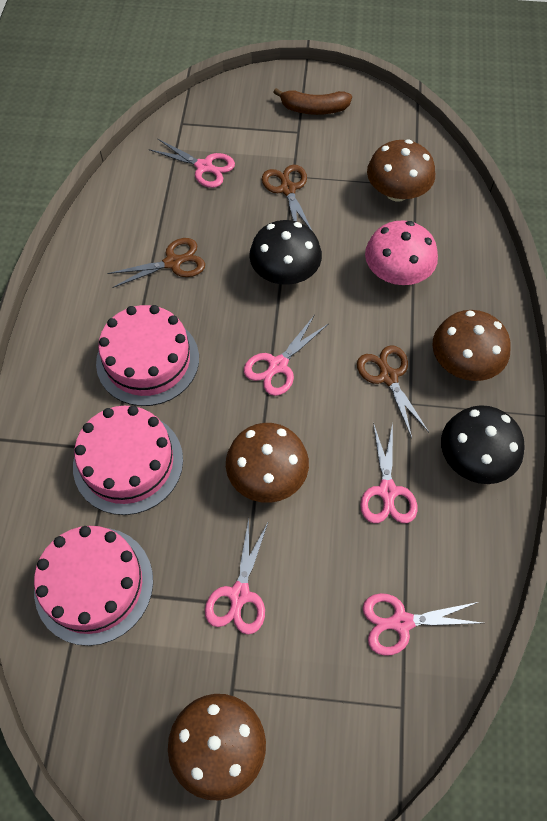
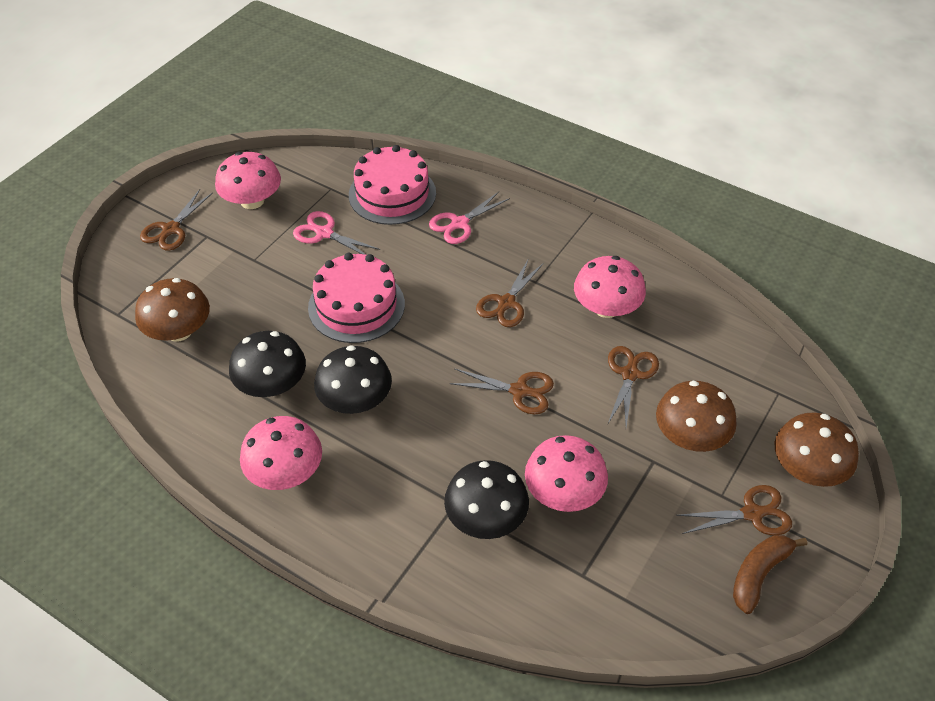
black mushroom: [249,220,322,285] [441,405,525,484] = 2 -> [229,331,306,397] [314,345,392,414] [444,460,529,539] = 3
brown mushroom: [168,694,266,800] [226,423,309,503] [367,139,435,202] [432,310,511,381] = 4 -> [135,278,210,341] [656,381,737,452] [775,413,859,487] = 3
brown scissors: [107,238,205,288] [262,165,312,230] [357,345,429,438] = 3 -> [140,189,213,251] [450,368,554,414] [476,258,544,327] [608,346,659,427] [676,485,792,535] = 5
pink cake: [34,526,153,646] [73,406,183,515] [96,305,199,406] = 3 -> [308,253,405,343] [349,145,436,225] = 2
pink mushroom: [365,220,438,285] = 1 -> [215,152,281,209] [240,416,322,490] [525,435,608,512] [574,256,646,318] = 4
pink scissors: [149,138,235,188] [205,519,269,634] [244,316,328,396] [360,422,418,523] [363,593,482,656] = 5 -> [293,211,380,255] [429,192,510,244] = 2

